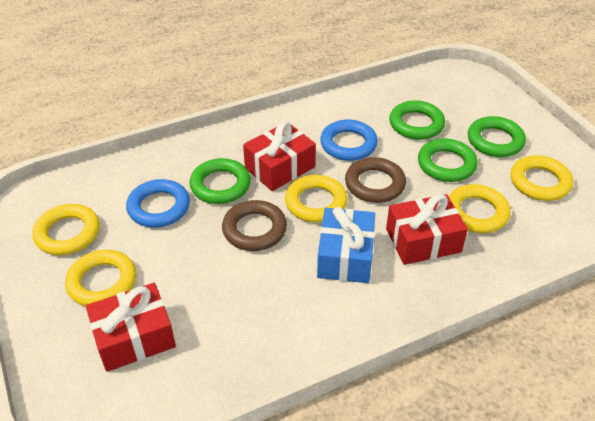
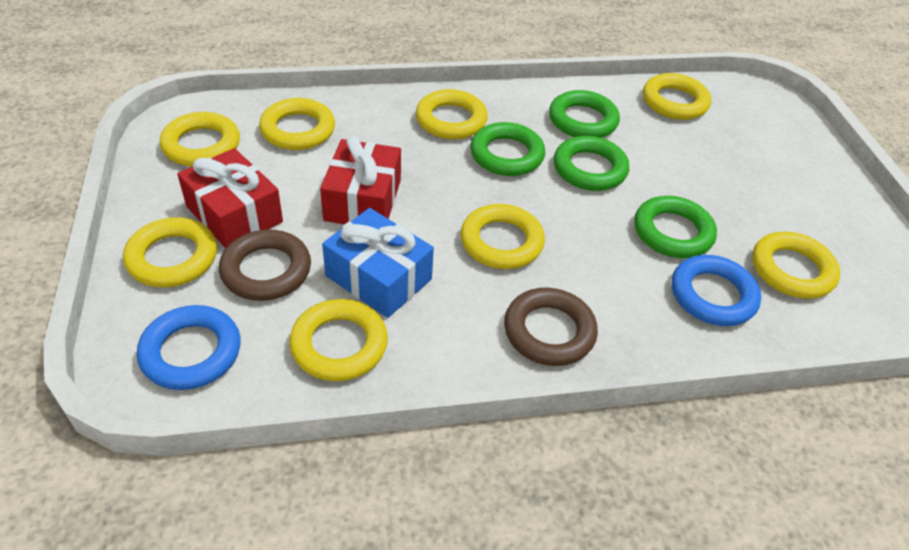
red gift: [86,283,176,372] [243,121,316,191] [386,194,468,265] = 3 -> [177,148,283,248] [320,136,401,224] = 2
yellow ring: [32,204,100,255] [65,250,136,306] [285,175,348,222] [448,184,510,233] [511,155,573,201] = 5 -> [123,217,217,287] [160,112,240,166] [259,98,335,150] [289,299,388,381] [416,89,488,139] [461,204,545,269] [643,73,711,120] [752,232,840,299] = 8

